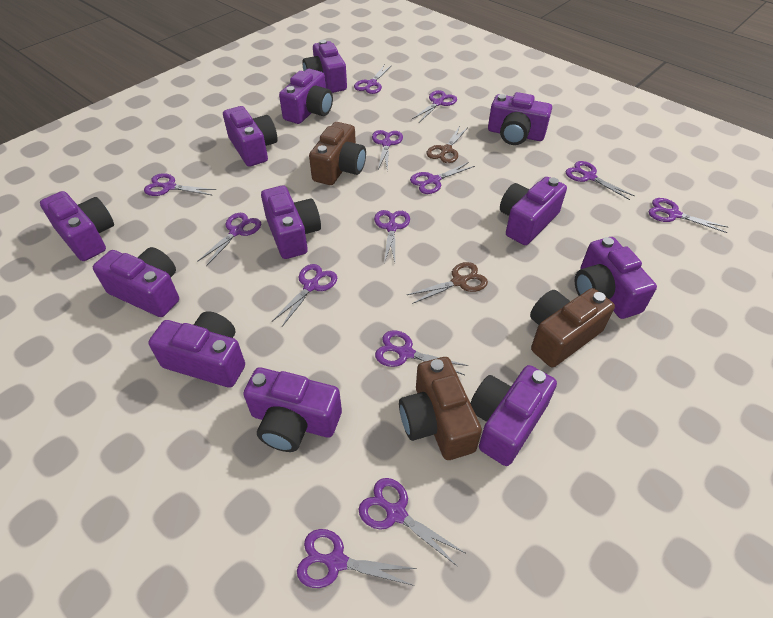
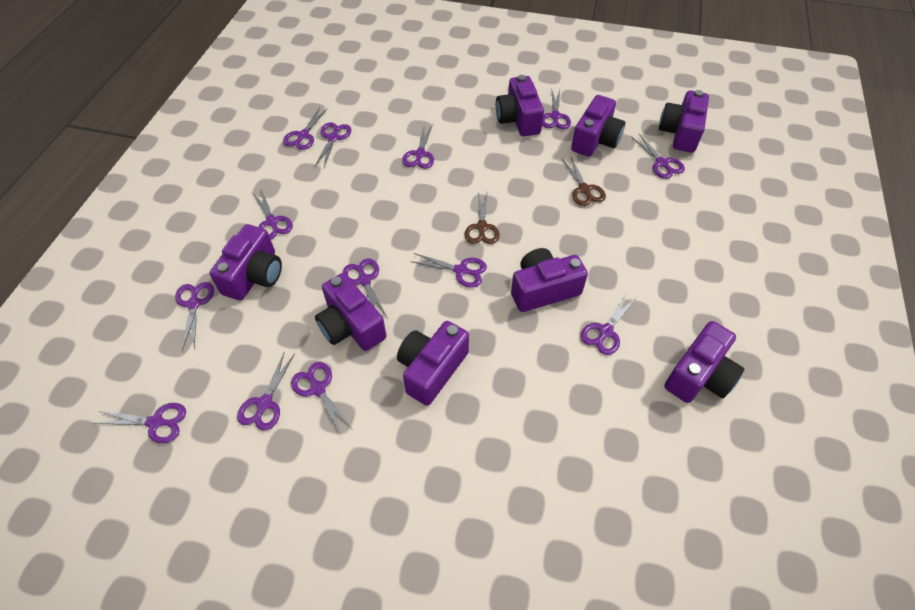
brown camera: [309,122,366,185] [399,357,482,460] [530,288,615,367] = 3 -> none = 0
purple camera: [40,191,114,261] [93,247,179,317] [148,311,245,388] [223,106,277,167] [243,367,342,452] [261,186,321,259] [279,69,333,124] [302,40,347,93] [470,365,557,466] [488,92,552,145] [500,177,567,245] [575,237,657,319] = 12 -> [209,224,282,301] [315,273,386,351] [397,321,469,406] [496,75,544,136] [511,248,588,312] [571,95,625,157] [659,90,709,153] [664,321,744,403] = 8

